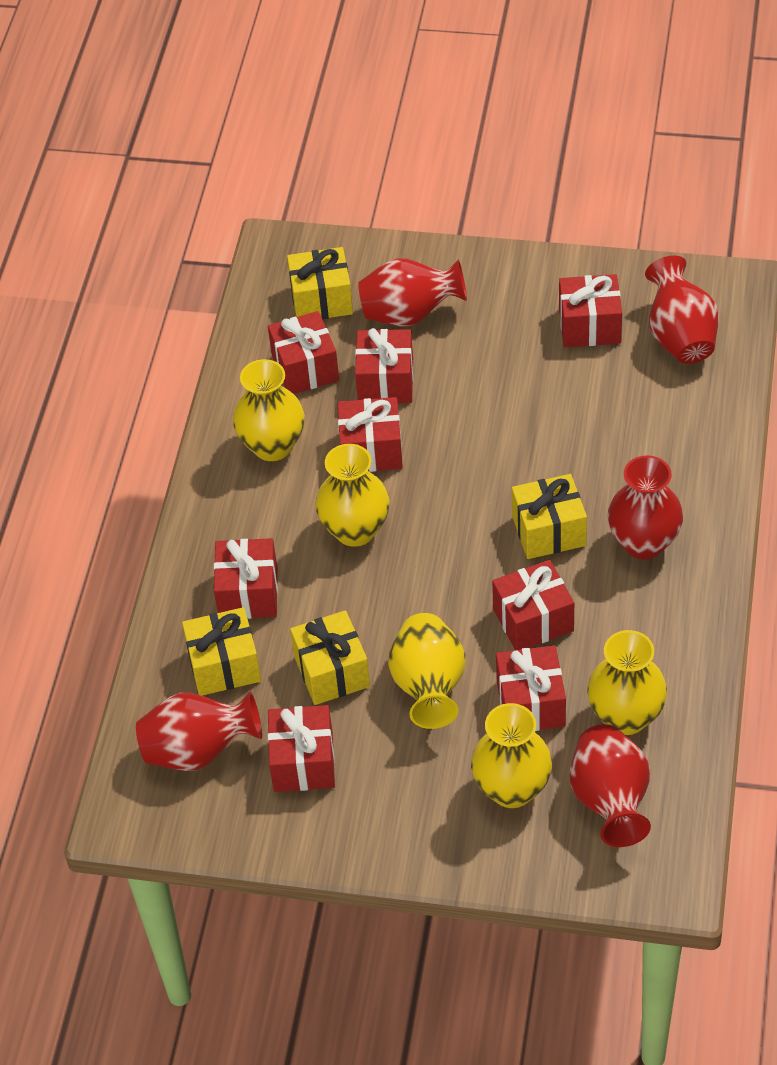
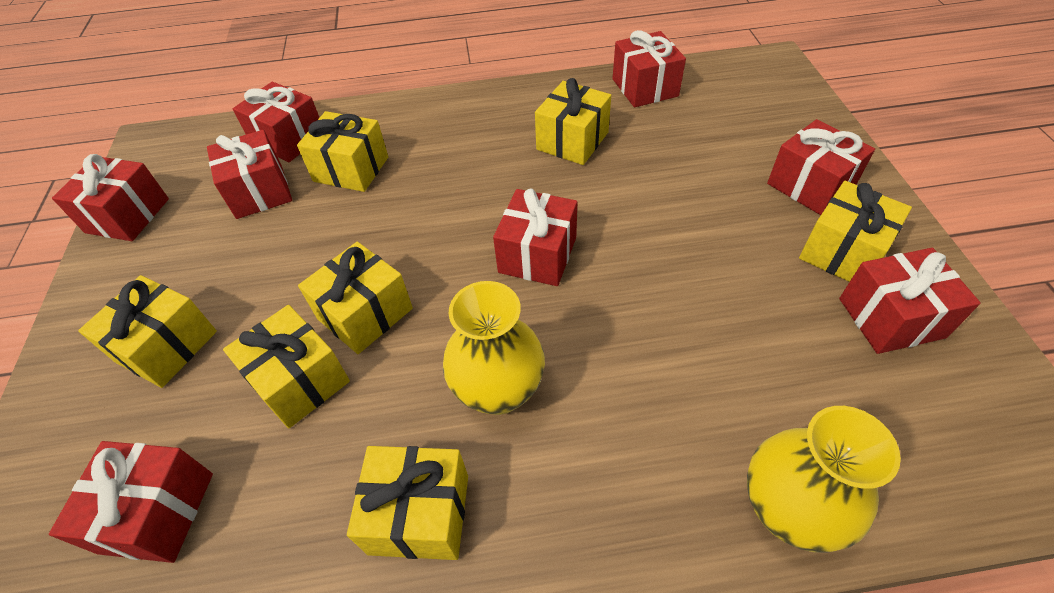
red vase: [136,692,262,771] [358,258,467,327] [570,724,651,847] [608,455,683,560] [645,255,719,364] = 5 -> none = 0
yellow gift: [182,607,261,696] [287,247,353,319] [290,610,370,705] [512,474,587,559] = 4 -> [78,275,217,388] [223,305,350,428] [297,111,388,192] [298,242,413,354] [347,446,468,560] [535,78,611,165] [799,181,912,282] = 7
yellow vase: [233,359,305,461] [315,444,390,547] [388,613,466,729] [471,703,552,808] [587,630,667,735] = 5 -> [443,281,545,415] [747,406,901,552] = 2

